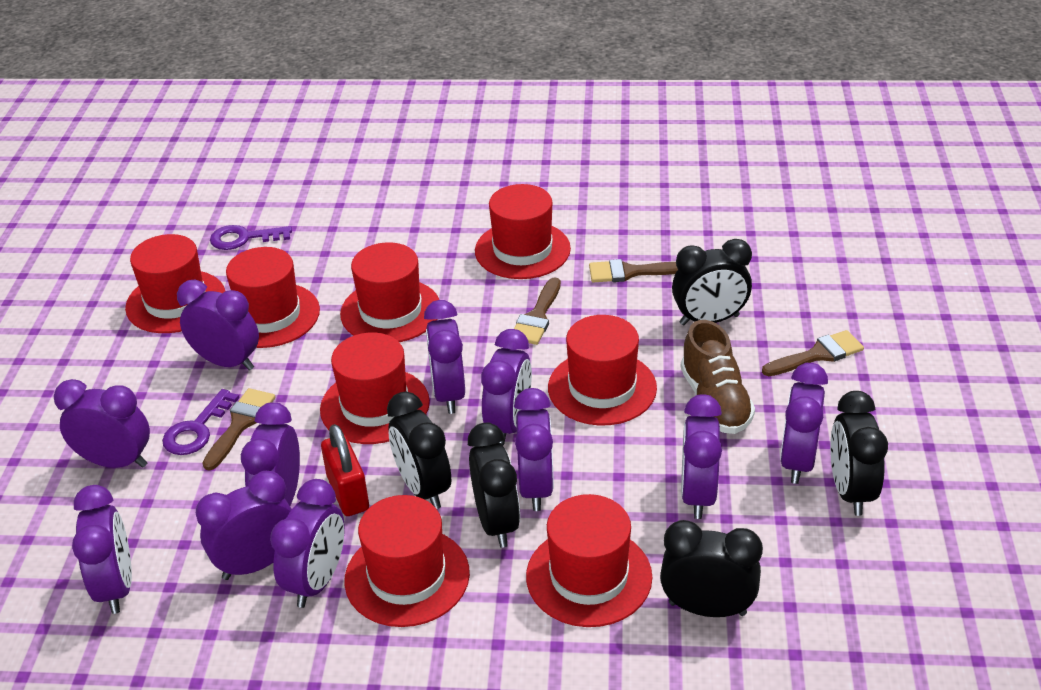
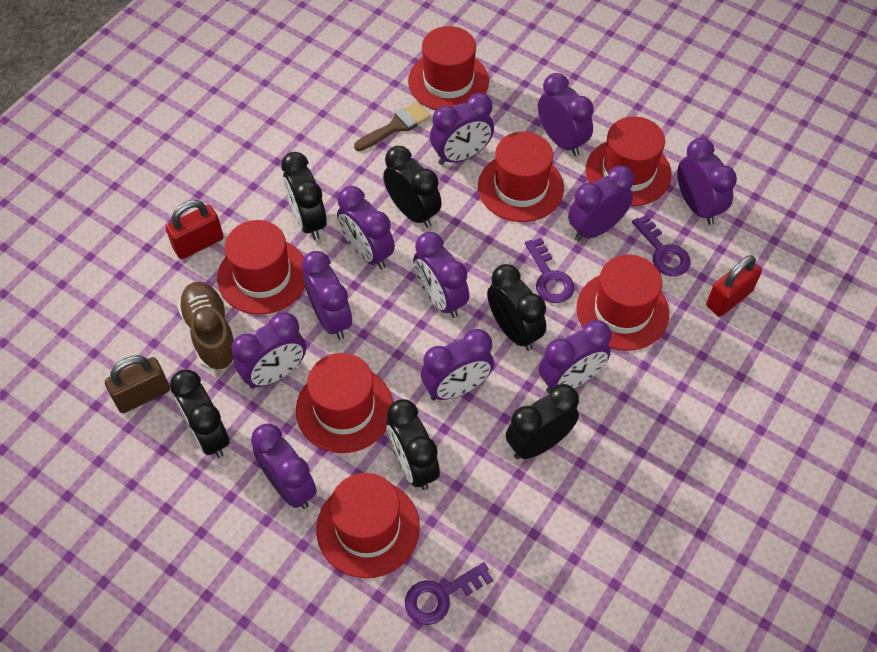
black clock: [387,391,451,509] [468,423,520,548] [660,520,763,617] [672,239,752,325] [830,391,888,516] = 5 -> [170,369,230,458] [281,152,327,240] [383,146,442,228] [386,399,440,490] [487,264,546,351] [506,384,579,459] = 6
brown brush: [202,388,275,471] [514,277,561,345] [589,259,678,282] [762,330,864,376] = 4 -> [354,102,431,151] = 1
brown padlock: none = 0 -> [105,355,170,413] = 1
purple key: [162,389,239,455] [210,225,292,250] = 2 -> [405,562,493,625] [525,238,575,303] [632,215,690,276] = 3
red hat: [125,234,225,333] [226,247,320,348] [320,332,430,444] [340,242,440,342] [344,495,470,627] [475,184,571,279] [526,494,652,627] [548,315,657,426] = 8 -> [217,220,305,315] [296,353,393,453] [316,473,420,578] [408,26,489,110] [478,132,564,222] [576,255,669,351] [586,116,672,206] = 7
red padlock: [321,424,369,516] = 1 -> [165,200,224,259] [706,255,762,317] = 2

